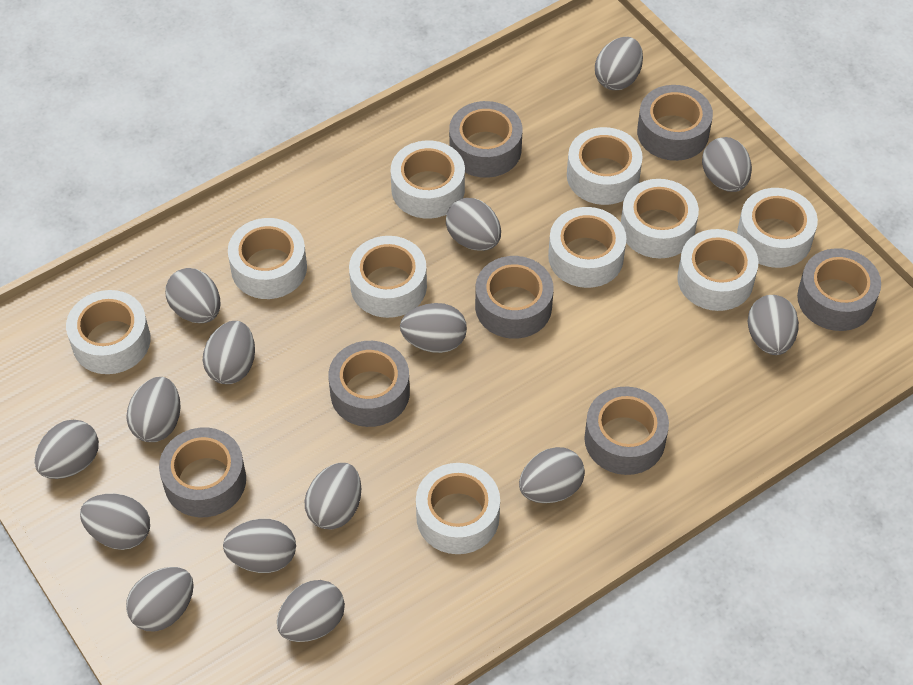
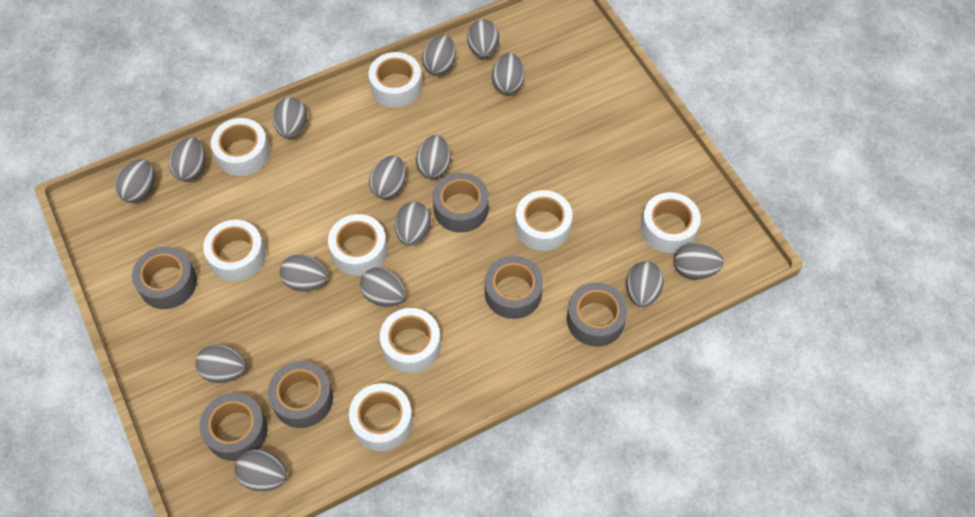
grey tape: [159,428,246,517] [328,341,410,427] [449,101,522,178] [475,256,554,339] [584,387,669,475] [637,85,713,161] [797,248,881,331] = 7 -> [132,246,197,309] [200,393,268,461] [268,361,333,428] [433,173,489,233] [485,256,543,319] [567,283,628,347] = 6
white tape: [66,290,151,374] [228,218,307,299] [349,236,427,318] [391,141,465,219] [416,463,500,554] [548,207,626,288] [567,127,643,205] [621,179,699,258] [677,229,758,311] [737,188,818,268] = 10 -> [203,219,266,281] [211,118,270,176] [328,214,387,276] [349,383,413,451] [369,52,422,108] [380,308,441,373] [515,190,572,251] [641,192,701,253] = 8

